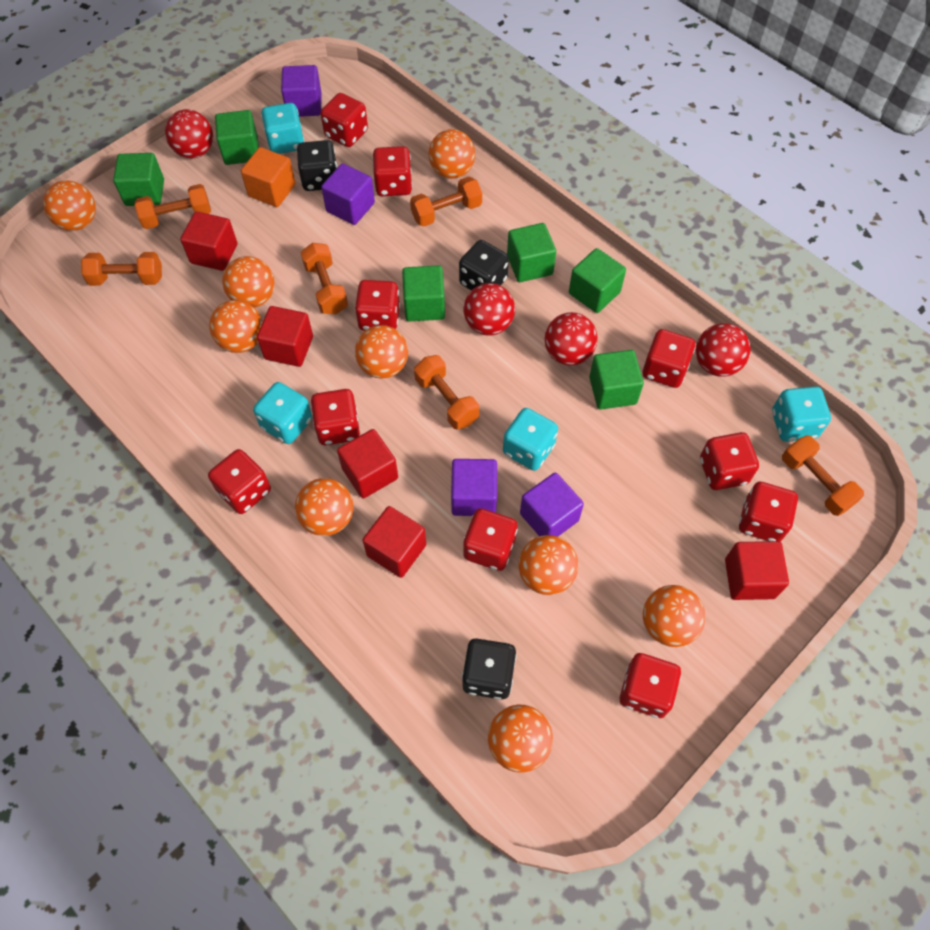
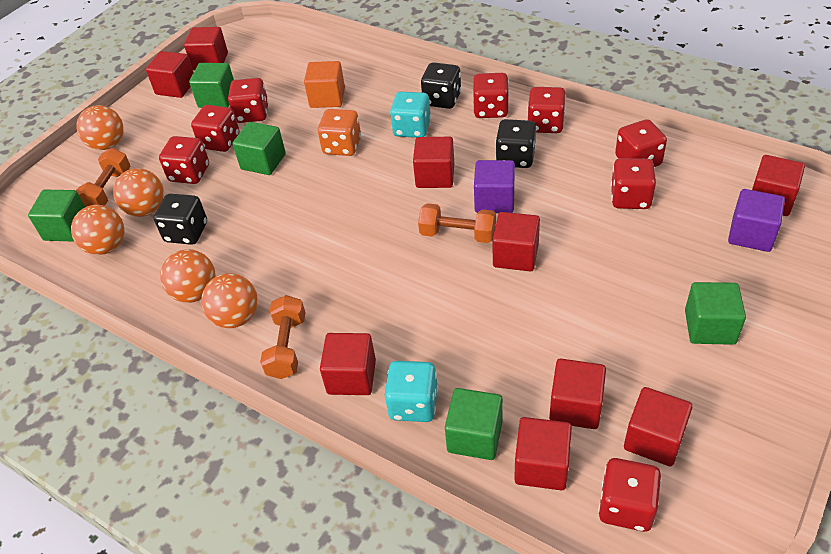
green cube: [113,153,164,206] [215,110,259,165] [402,265,445,321] [507,223,556,282] [569,248,626,313] [589,350,644,410] = 6 -> [28,190,85,242] [189,63,234,108] [233,122,286,175] [445,388,503,460] [685,282,746,345] = 5
orange ball: [43,181,96,231] [209,300,263,353] [222,256,275,308] [295,478,353,536] [355,325,408,378] [429,129,475,179] [488,705,553,773] [518,535,578,595] [643,585,706,647] = 9 -> [71,205,124,255] [76,105,124,150] [113,168,164,217] [160,249,216,303] [201,273,258,328] = 5
orange dice: none = 0 -> [318,109,361,156] = 1
orange dumbbell: [81,252,162,286] [135,184,211,229] [301,243,348,314] [410,177,482,227] [414,355,479,430] [782,435,864,516] = 6 -> [76,148,130,207] [260,295,305,379] [418,203,496,243] = 3
purple cube: [281,65,321,117] [321,164,375,225] [451,459,497,516] [520,473,584,537] = 4 -> [474,160,515,213] [728,189,785,252] = 2
red ball: [165,109,213,158] [464,283,515,336] [545,312,598,365] [696,323,751,377] = 4 -> none = 0
red cube: [180,211,237,271] [257,306,313,367] [337,429,398,498] [363,506,426,578] [725,541,789,600] = 5 -> [146,51,194,98] [184,27,228,70] [320,333,376,395] [413,137,454,188] [492,212,540,271] [514,417,572,491] [549,359,606,429] [624,387,693,466] [752,155,805,216] = 9
red dice: [208,449,271,514] [311,389,360,445] [320,93,368,147] [355,280,400,331] [373,146,412,196] [463,508,518,571] [620,653,681,718] [643,329,695,388] [700,432,759,490] [739,482,798,542] = 10 -> [159,136,209,184] [191,105,240,152] [228,78,269,123] [473,73,509,118] [528,87,566,133] [598,458,662,532] [611,158,656,209] [615,119,667,167] = 8
turquoise dice: [253,382,312,444] [261,103,305,154] [503,408,558,471] [772,386,831,442] = 4 -> [385,361,438,422] [390,92,431,138] = 2

